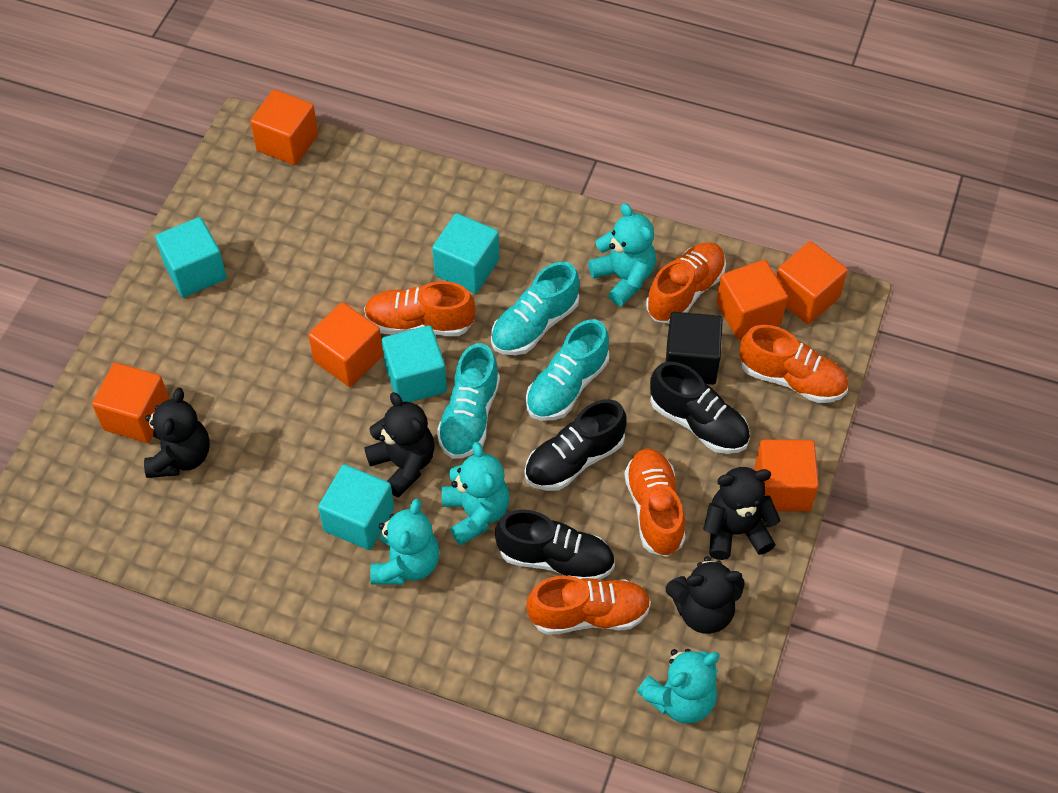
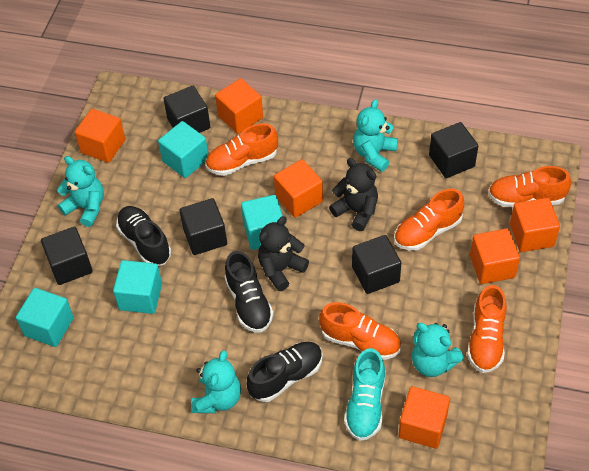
black cube: [666,312,723,385] = 1 -> [41,227,93,285] [163,86,210,133] [179,198,227,255] [352,235,401,294] [429,122,478,178] = 5
black teddy bear: [144,388,210,478] [364,392,435,497] [666,556,745,634] [703,467,781,560] = 4 -> [258,216,309,291] [329,158,378,231] = 2
turquoise shoe: [437,343,500,459] [491,262,580,355] [526,319,609,421] = 3 -> [344,348,385,441] = 1

